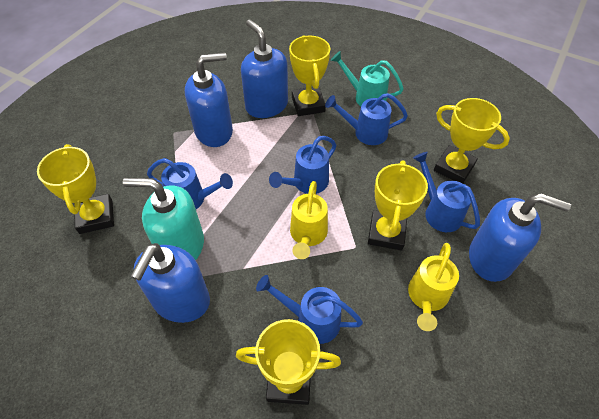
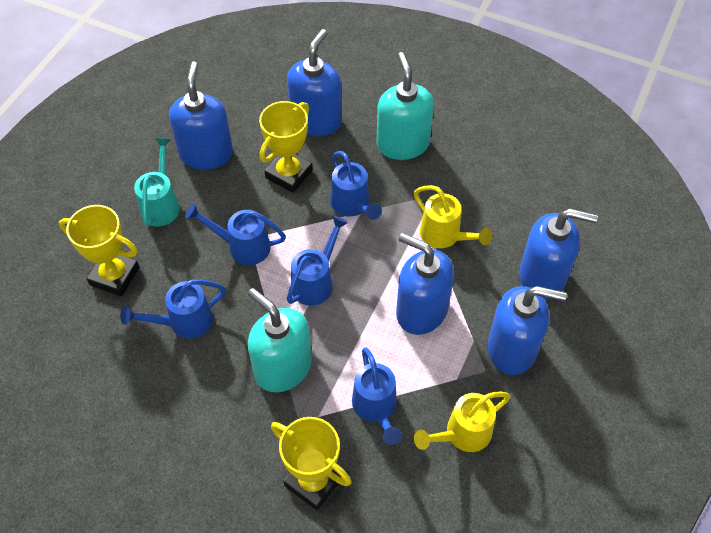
blue soap dispenser: [131,243,210,323] [185,52,233,147] [241,20,288,118] [469,193,571,282] = 4 -> [169,61,233,170] [287,29,342,136] [396,233,454,335] [488,286,567,375] [520,208,598,300] = 5
turquoise soap dispenser: [123,178,204,260] = 1 -> [248,288,312,392] [377,52,434,160] = 2
yellow trophy: [37,144,114,234] [236,319,341,405] [289,35,330,116] [368,160,428,251] [434,98,510,183] = 5 -> [59,205,140,296] [259,101,313,193] [271,417,351,510] = 3

